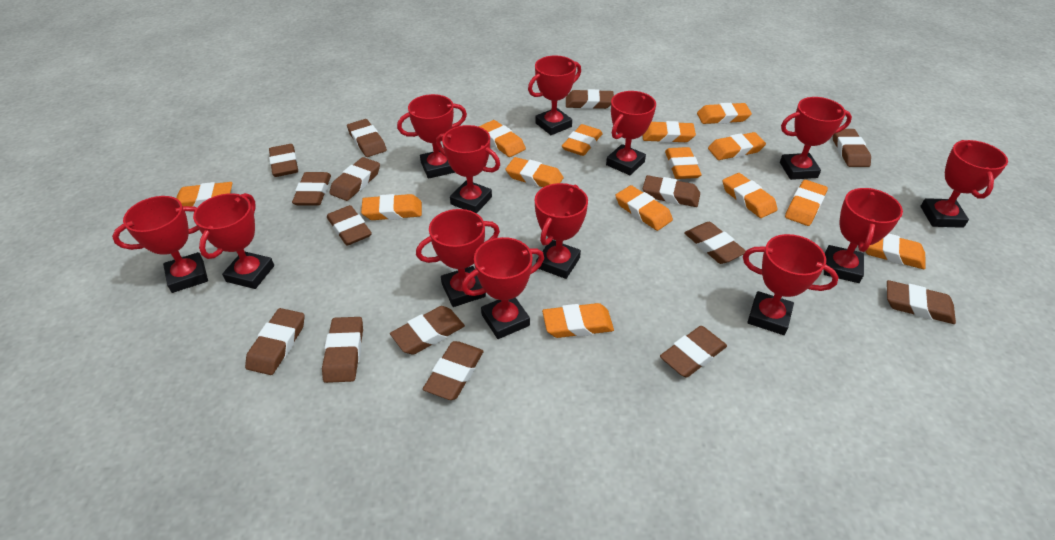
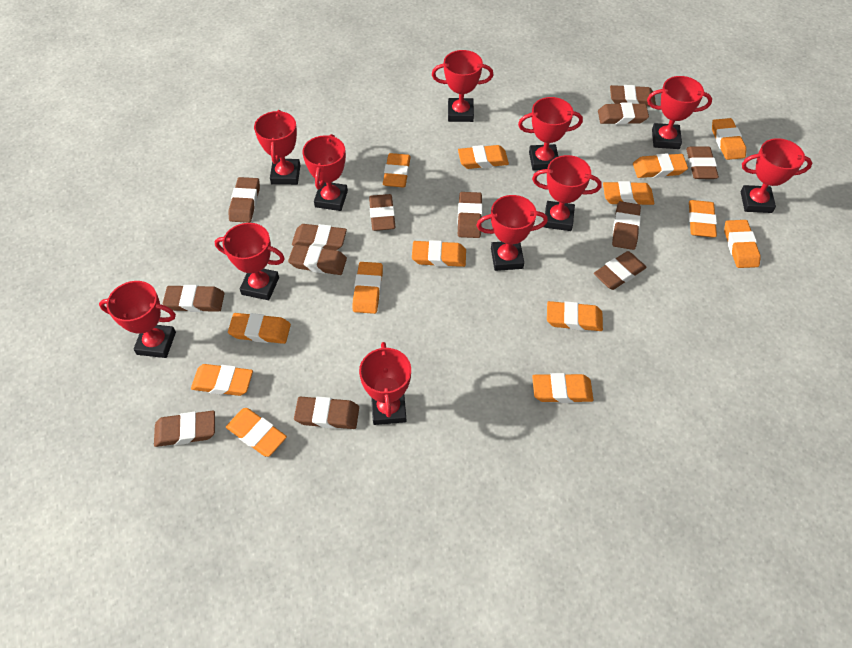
brown eraser: [245,308,305,375] [269,144,298,177] [292,172,331,206] [322,317,363,383] [327,205,372,246] [329,157,380,201] [347,119,387,157] [390,306,465,354] [423,341,484,400] [566,89,614,109] [643,175,700,207] [660,326,727,378] [684,222,746,264] [833,129,871,167] [887,280,956,324] = 15 -> [154,411,215,447] [162,285,225,312] [228,177,260,223] [288,244,347,275] [292,224,347,250] [294,396,359,429] [369,194,396,231] [457,192,483,238] [594,251,647,290] [598,103,649,124] [610,85,656,106] [612,201,641,250] [686,146,719,179] = 13
red trophy: [112,196,208,293] [193,193,274,289] [397,94,467,179] [416,209,500,307] [436,125,500,213] [461,237,544,339] [528,56,581,135] [535,183,588,279] [606,91,656,175] [743,234,839,335] [780,97,852,180] [824,188,903,283] [920,140,1008,228] = 13 -> [99,281,176,358] [214,223,285,300] [254,110,300,185] [302,134,348,211] [359,342,411,425] [432,50,494,122] [476,195,548,271] [518,97,583,171] [532,155,602,231] [647,76,712,149] [740,138,812,213] = 11

